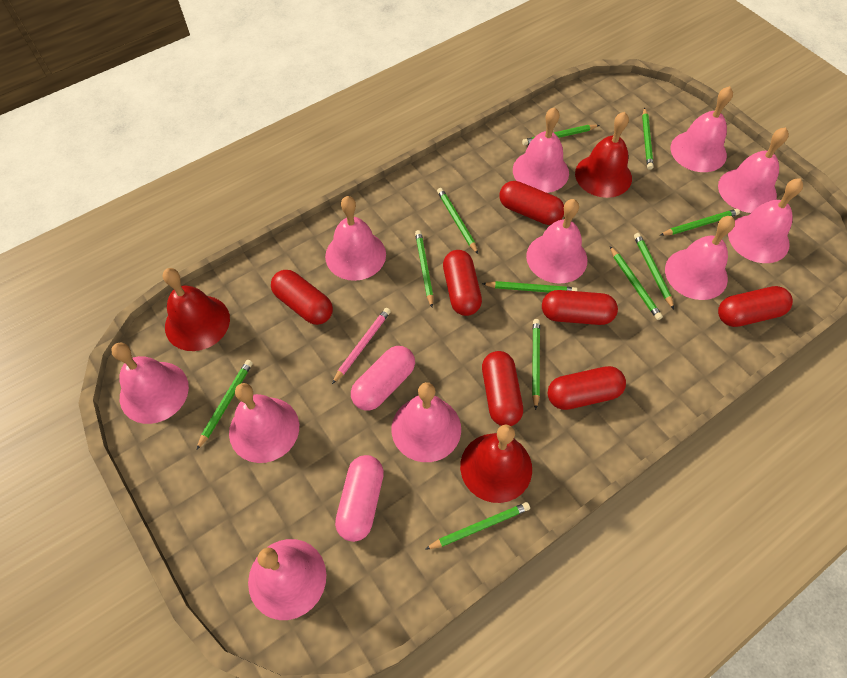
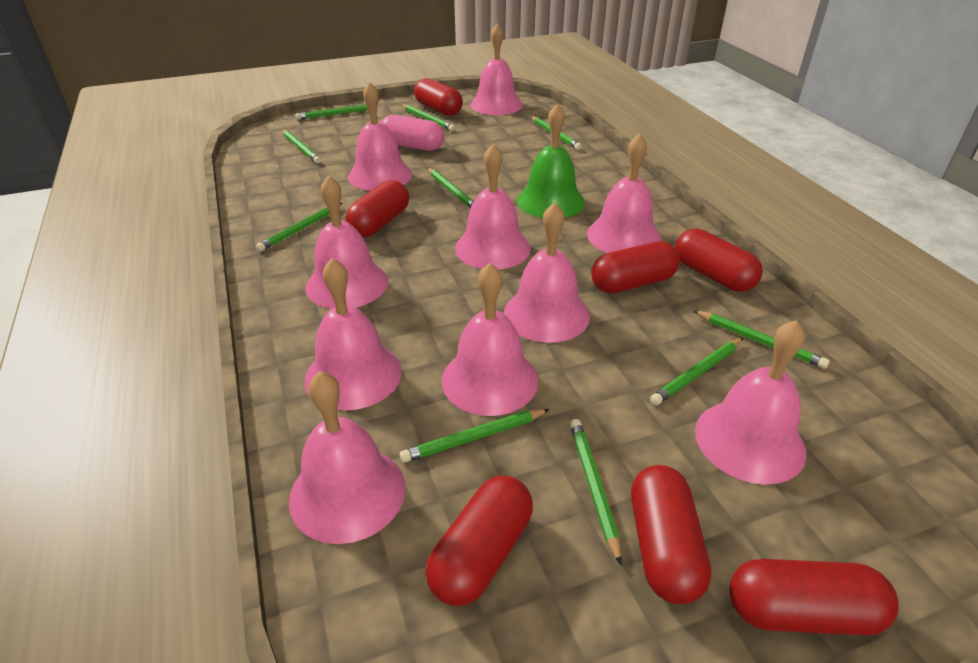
green bell: none = 0 -> [517,103,585,218] = 1
green pencil: [196,360,253,450] [415,230,433,307] [425,502,530,550] [437,188,478,254] [482,281,577,293] [522,125,600,145] [532,319,540,410] [610,246,663,320] [634,233,674,309] [642,107,654,170] [660,209,740,236] = 11 -> [256,203,343,252] [282,129,321,163] [295,105,368,120] [400,409,550,463] [401,104,455,131] [427,168,474,208] [531,116,582,150] [570,419,622,565] [650,338,743,405] [693,310,830,369] = 10
pink bell: [111,342,189,424] [229,383,299,463] [248,539,326,620] [325,196,386,281] [391,382,461,462] [513,107,569,193] [526,199,587,284] [665,216,735,300] [670,86,733,172] [718,127,789,213] [728,178,803,263] = 11 -> [289,371,405,544] [304,258,402,410] [305,175,388,309] [348,82,412,191] [442,263,538,416] [455,144,531,270] [470,24,523,115] [504,202,590,343] [587,133,661,253] [695,320,806,485] = 10
pink capsule: [335,455,384,542] [351,346,415,411] = 2 -> [381,115,444,151] = 1
pink pencil: [332,308,391,384] = 1 -> none = 0
red bell: [163,268,230,351] [460,424,532,503] [575,112,632,198] = 3 -> none = 0

